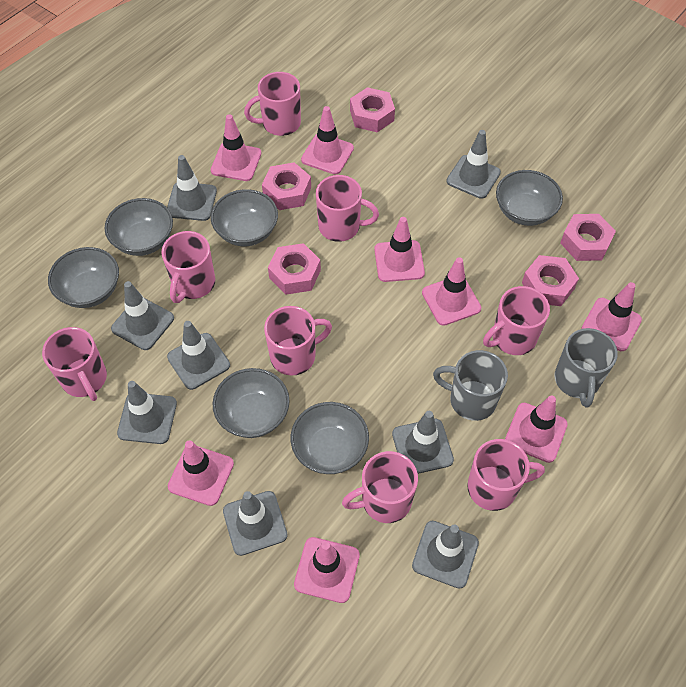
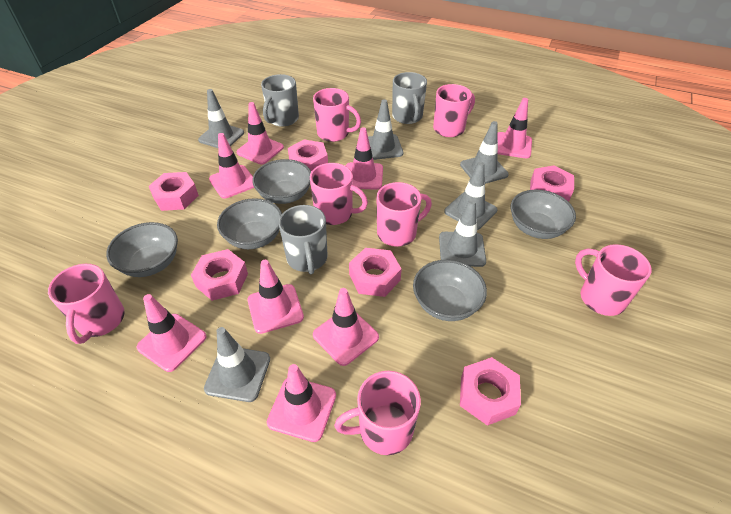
grey bowl: [48,247,119,308] [105,198,173,256] [211,189,278,246] [212,368,290,438] [291,402,369,474] [496,170,563,226] = 6 -> [106,222,178,277] [217,198,282,249] [252,159,311,204] [413,260,487,321] [511,190,576,239] = 5
grey mug: [433,350,508,421] [555,328,618,408] = 2 -> [261,74,299,127] [279,205,328,274] [392,72,427,124] = 3
grey traffic cone: [111,281,174,350] [117,381,177,444] [167,155,217,221] [167,321,230,390] [223,491,288,556] [392,411,454,474] [412,521,479,589] [446,130,501,199] = 8 -> [198,89,244,148] [204,327,270,402] [368,99,403,160] [439,200,486,267] [444,161,497,230] [460,121,509,184] = 6
pink mug: [42,327,107,401] [161,231,215,303] [244,72,301,136] [264,306,332,376] [316,175,379,242] [342,451,418,523] [467,439,545,511] [483,286,550,355] = 8 -> [48,264,125,344] [310,163,368,225] [313,88,361,142] [334,371,421,455] [377,182,432,247] [433,84,475,137] [575,244,651,316] = 7
pink nut: [262,162,311,210] [268,243,321,295] [350,87,395,132] [522,255,579,306] [560,214,616,261] = 5 -> [149,172,199,211] [191,249,248,301] [288,140,328,172] [349,248,402,297] [460,357,521,426] [530,165,574,202] = 6

